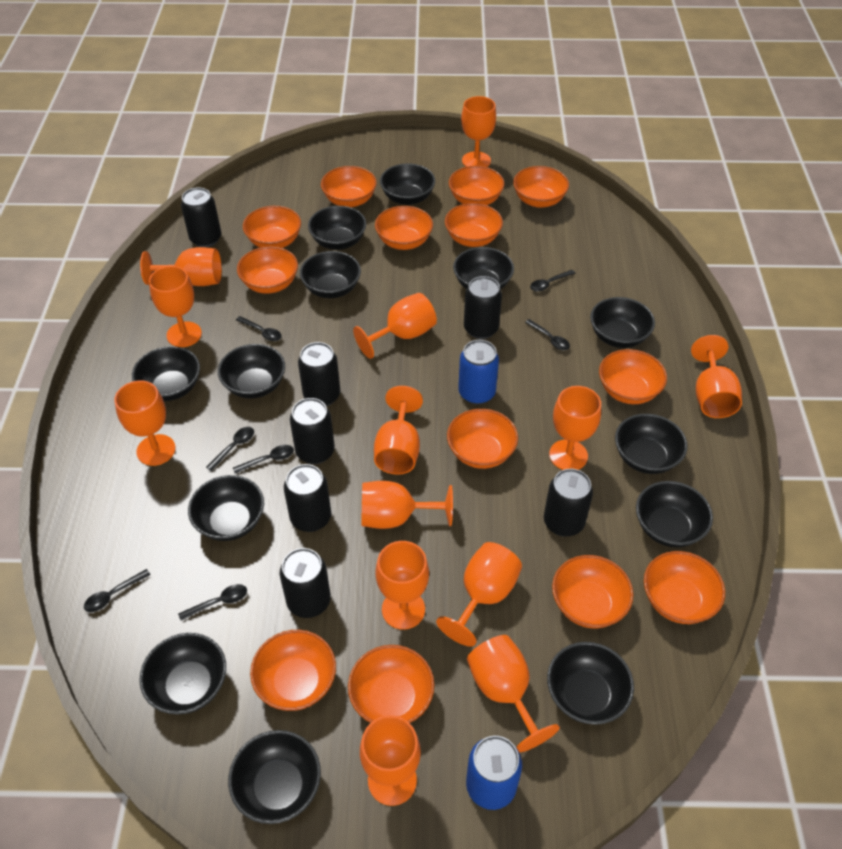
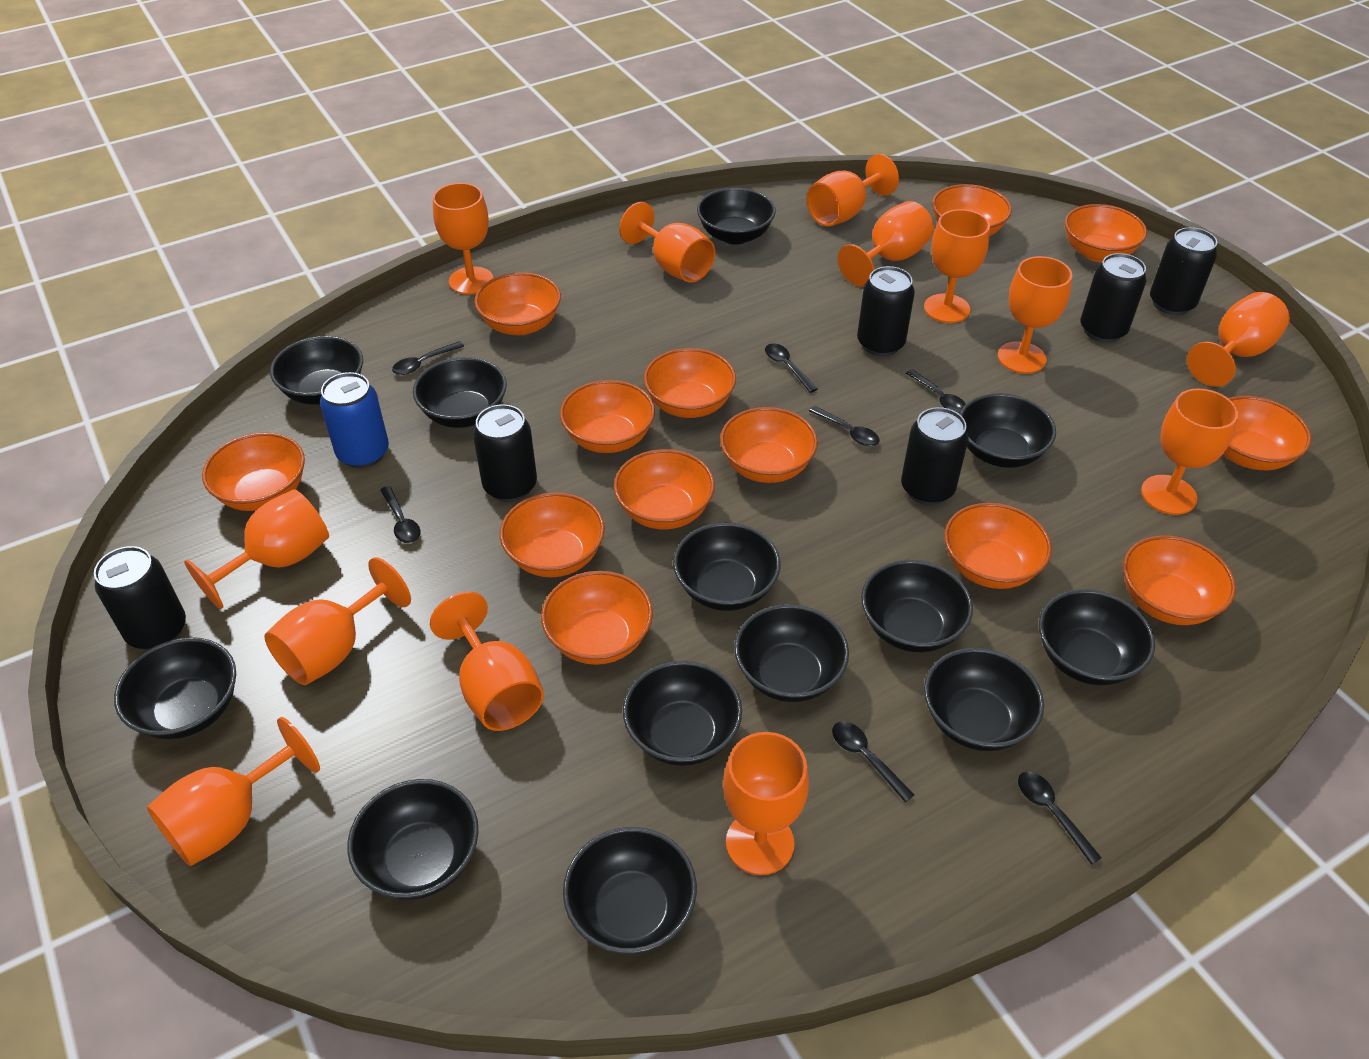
black can: [181,187,221,247] [280,548,331,618] [284,464,331,532] [290,398,335,464] [298,342,340,406] [464,276,502,339] [544,469,593,537] = 7 -> [94,546,186,650] [473,404,537,502] [857,266,915,356] [901,407,969,505] [1080,253,1146,343] [1150,227,1217,315] = 6
blue can: [458,340,499,405] [466,736,522,810] = 2 -> [320,372,389,468] = 1

